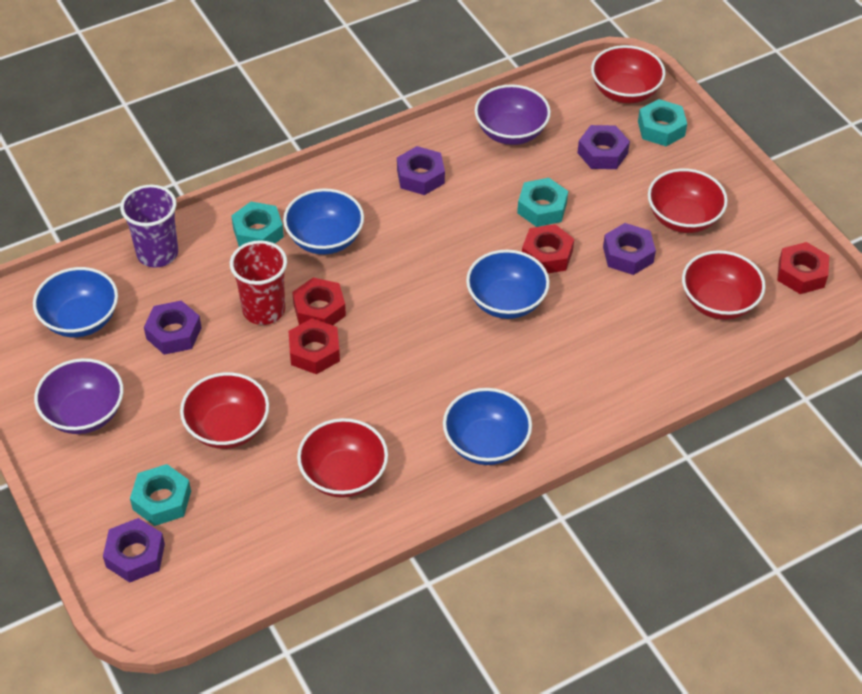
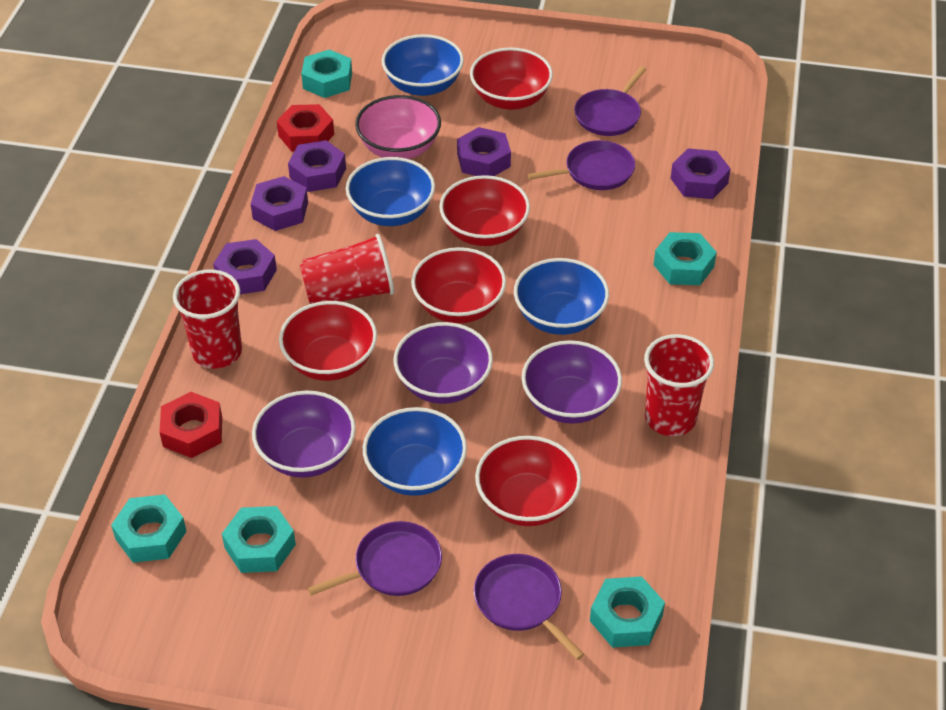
pink bowl: none = 0 -> [355,95,441,159] = 1
purple bowl: [34,358,124,434] [475,84,551,145] = 2 -> [252,391,356,478] [394,322,493,404] [522,340,622,424] = 3
purple cup: [120,185,178,268] = 1 -> none = 0
purple pan: none = 0 -> [308,521,442,596] [474,554,584,660] [527,140,635,190] [574,66,646,136] = 4
red cup: [230,240,287,325] = 1 -> [173,270,242,369] [300,234,394,304] [644,334,714,436] = 3
red nut: [289,318,340,374] [292,277,346,325] [522,224,574,273] [777,242,829,294] = 4 -> [159,392,222,458] [277,104,334,152] = 2
turquoise nut: [130,464,191,526] [231,202,284,247] [517,178,568,227] [638,99,687,146] = 4 -> [111,494,187,563] [222,506,296,573] [301,49,352,98] [590,576,665,648] [654,232,717,285] = 5

